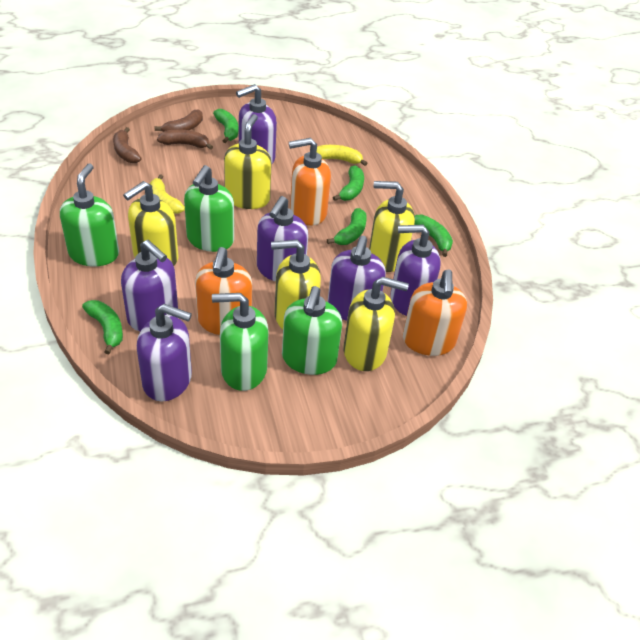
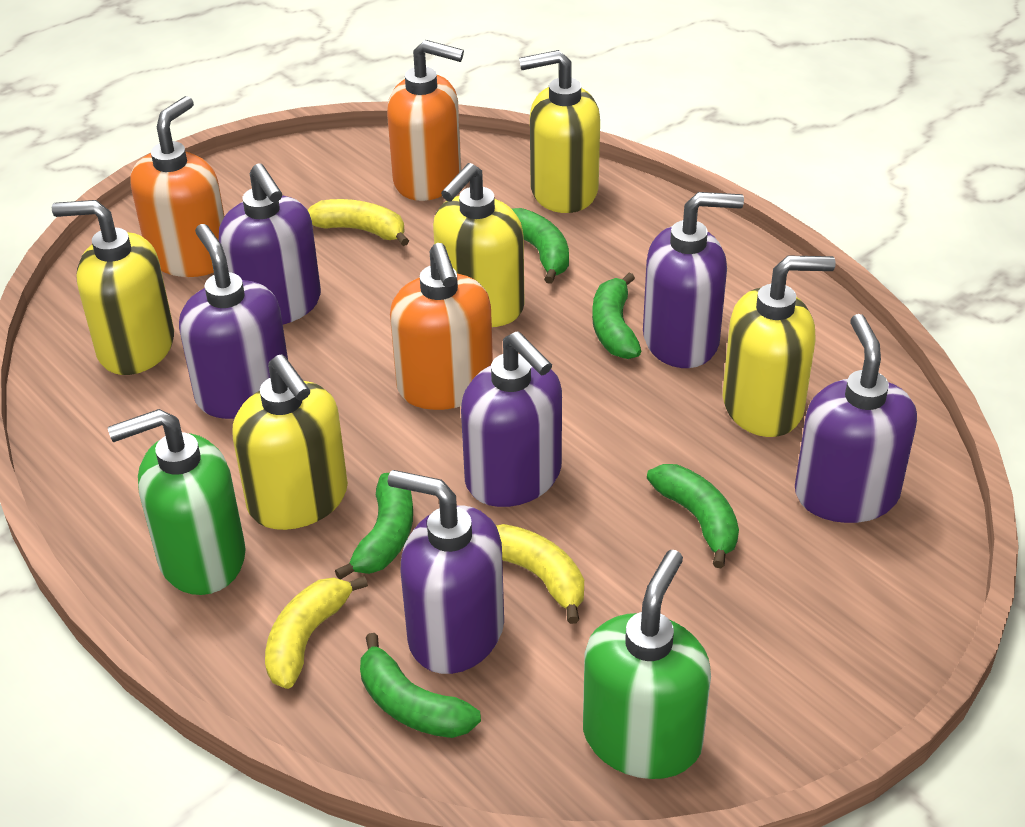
brown banana: [113,127,141,163] [155,109,203,132] [157,129,213,150] = 3 -> none = 0
green soap dispenser: [60,163,119,267] [184,165,234,252] [212,293,269,391] [282,286,342,375] = 4 -> [108,409,246,595] [583,550,711,779] = 2
yellow banana: [150,175,185,214] [317,145,367,166] = 2 -> [265,576,368,689] [308,199,409,246] [496,524,584,624] = 3

